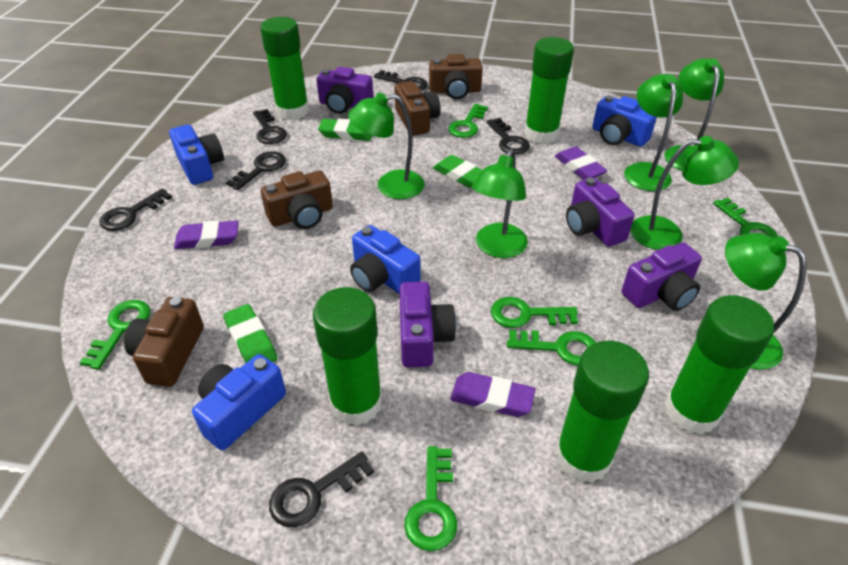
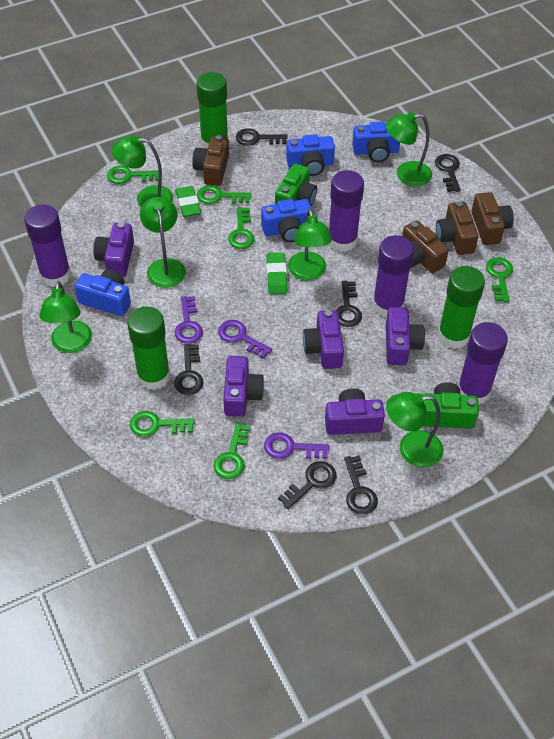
green camera: none = 0 -> [275,164,317,206] [422,382,479,429] = 2
green eraser: [223,304,278,363] [318,119,372,141] [433,155,482,188] = 3 -> [175,186,201,217] [266,253,287,294] = 2
green glue stick: [260,17,309,120] [313,287,382,426] [524,37,574,144] [555,341,649,483] [664,295,774,435] = 5 -> [127,307,170,390] [196,72,228,149] [438,266,485,349] = 3
purple camera: [316,67,373,114] [399,281,456,367] [566,178,635,247] [622,242,702,311] = 4 -> [93,222,134,277] [223,356,264,417] [303,310,344,369] [325,388,385,435] [386,307,425,365] = 5
purple eraser: [174,220,239,249] [450,372,535,417] [555,146,607,180] = 3 -> none = 0
purple glue stick: none = 0 -> [24,205,71,287] [329,170,364,252] [373,235,414,317] [458,322,508,405] = 4
purple key: none = 0 -> [174,296,203,344] [218,320,272,359] [264,432,330,459] = 3

